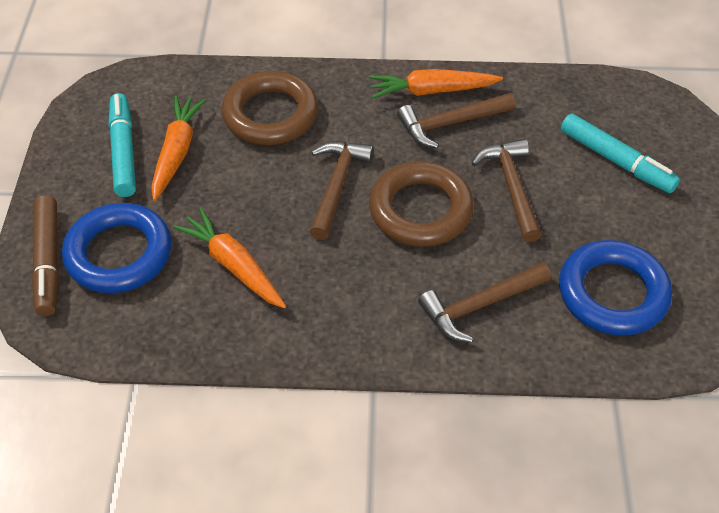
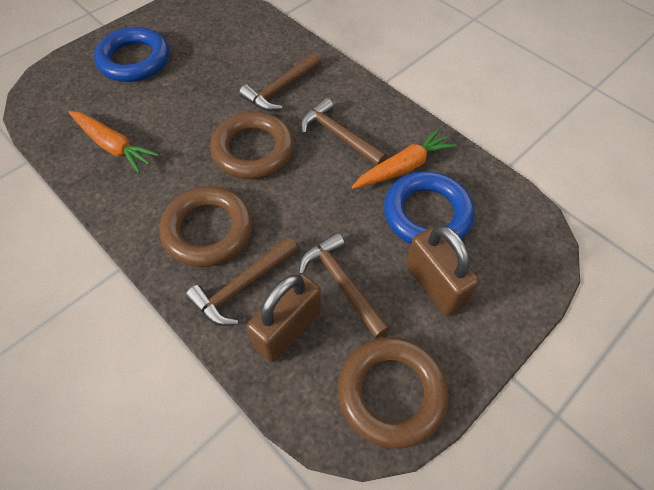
brown marker: [32,195,59,316] = 1 -> none = 0
brown padlock: none = 0 -> [247,273,321,362] [406,225,479,316] = 2
brown ring: [222,71,318,145] [369,162,474,247] = 2 -> [159,186,253,267] [210,112,294,179] [338,337,449,449] = 3
orange carrot: [151,96,206,201] [174,208,286,308] [369,69,503,98] = 3 -> [69,111,159,173] [352,128,457,189] = 2
turquoise marker: [109,93,136,197] [561,113,680,193] = 2 -> none = 0

